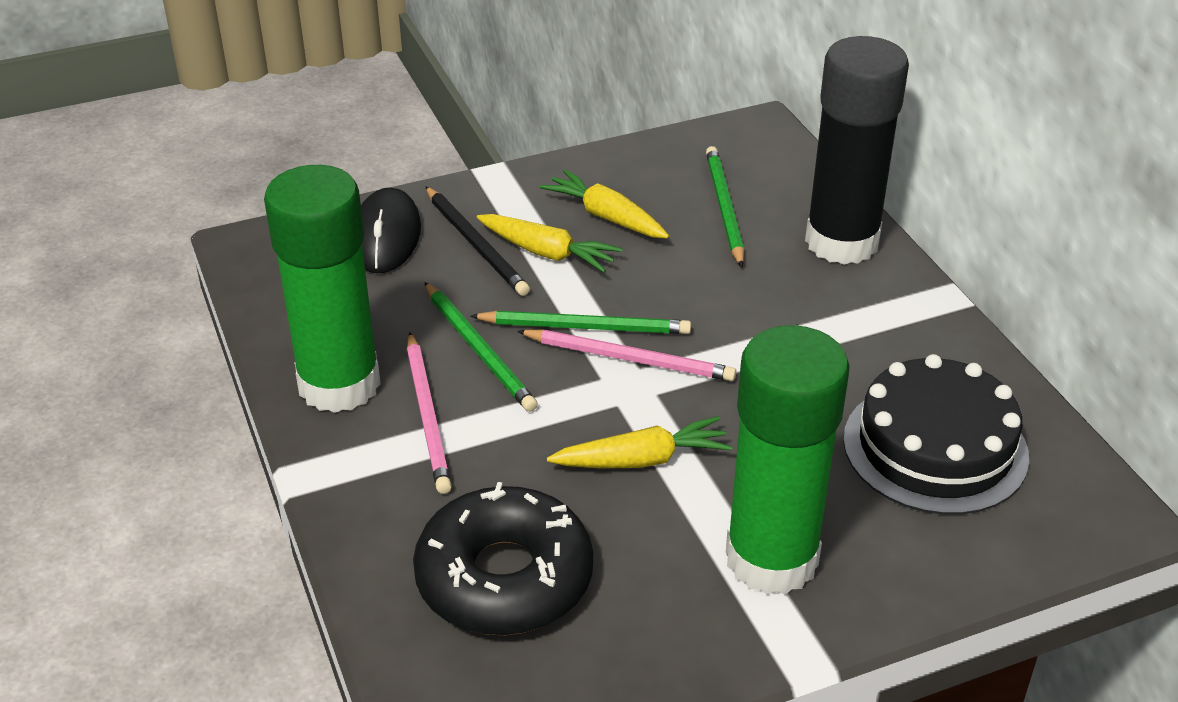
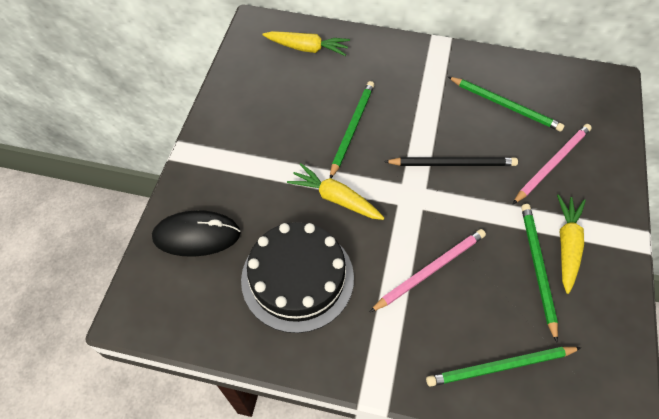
black donut: [413,482,593,635] = 1 -> none = 0
black glue stick: [805,36,909,265] = 1 -> none = 0
green glue stick: [264,165,381,413] [726,325,850,595] = 2 -> none = 0
green pencil: [424,282,538,412] [470,311,691,334] [706,146,744,267] = 3 -> [330,81,374,178] [426,347,581,387] [448,77,565,132] [521,204,558,342] = 4

